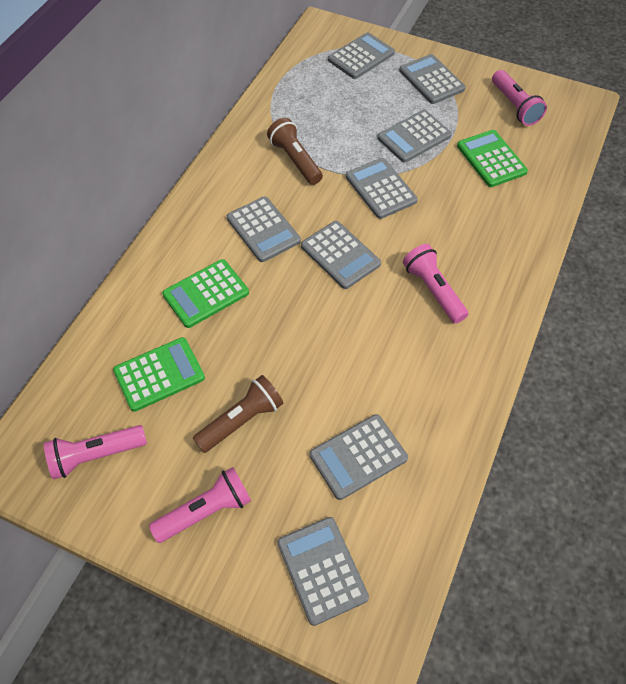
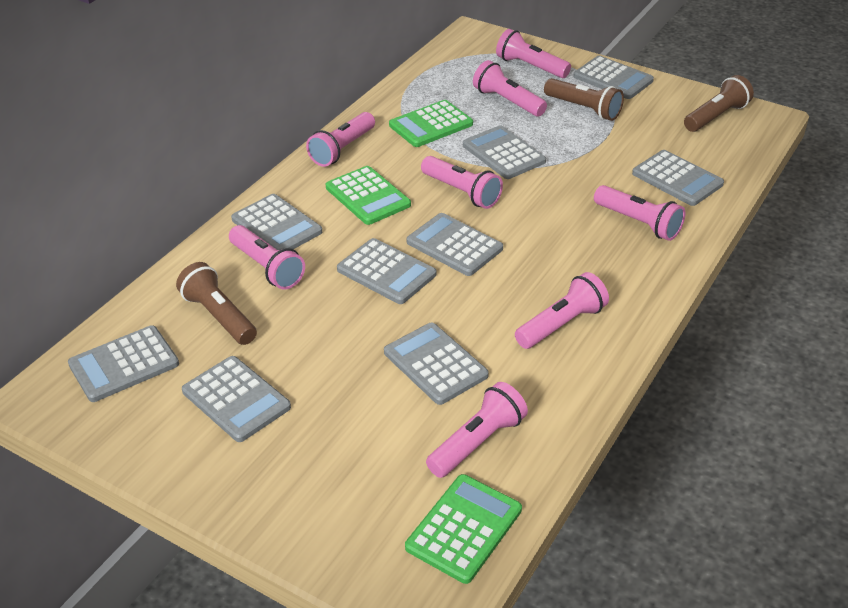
brown flashlight: [193,375,283,453] [267,118,323,185] = 2 -> [176,262,257,345] [544,78,624,121] [684,75,754,132] = 3
grey calculator: [227,196,301,262] [278,517,369,626] [301,221,381,289] [310,414,408,500] [328,32,395,79] [346,158,418,219] [377,110,452,163] [399,54,465,104] = 8 -> [68,325,179,402] [182,356,291,442] [231,194,322,250] [337,238,436,304] [384,323,489,405] [407,213,503,276] [463,125,546,179] [573,56,654,99] [632,150,724,206] = 9
pink flashlight: [44,425,147,479] [149,467,251,543] [403,244,468,324] [492,70,547,126] = 4 -> [229,225,305,290] [306,112,375,167] [421,156,503,209] [426,382,528,478] [473,60,547,117] [496,29,571,78] [515,272,609,349] [594,185,685,241] = 8

